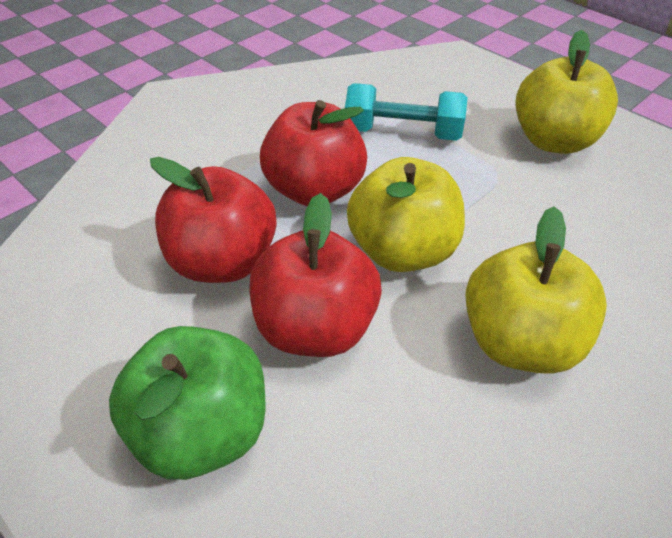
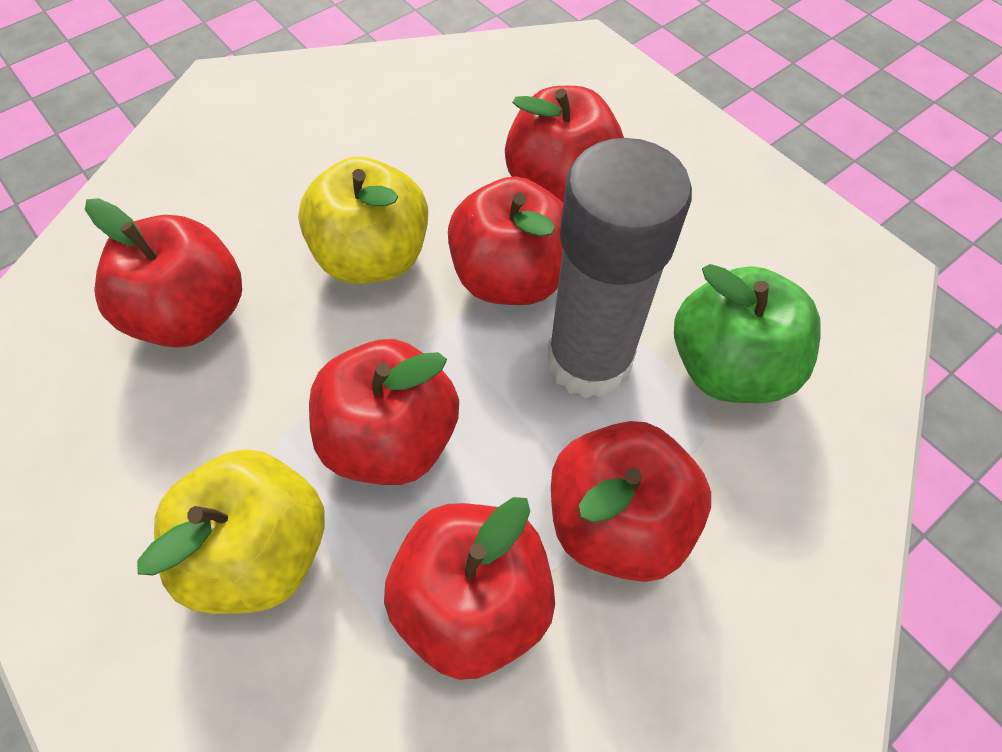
grey glue stick: none = 0 -> [547,138,692,398] = 1
red apple: [150,157,276,283] [249,193,382,357] [260,100,367,206] = 3 -> [85,198,242,348] [309,339,459,485] [384,497,555,680] [448,177,563,305] [505,86,624,202] [551,421,711,582] = 6
turquoise dumbbell: [345,83,468,141] = 1 -> none = 0
yellow apple: [347,157,465,272] [465,206,607,374] [516,30,618,154] = 3 -> [137,449,325,614] [298,157,428,284] = 2

